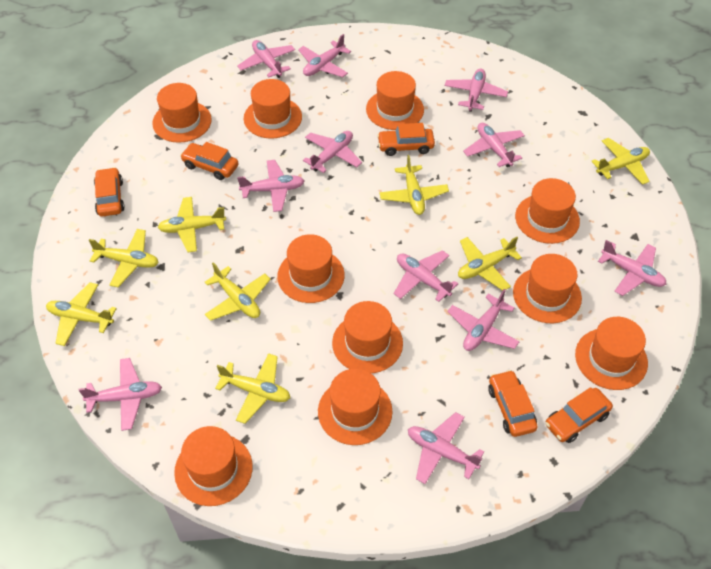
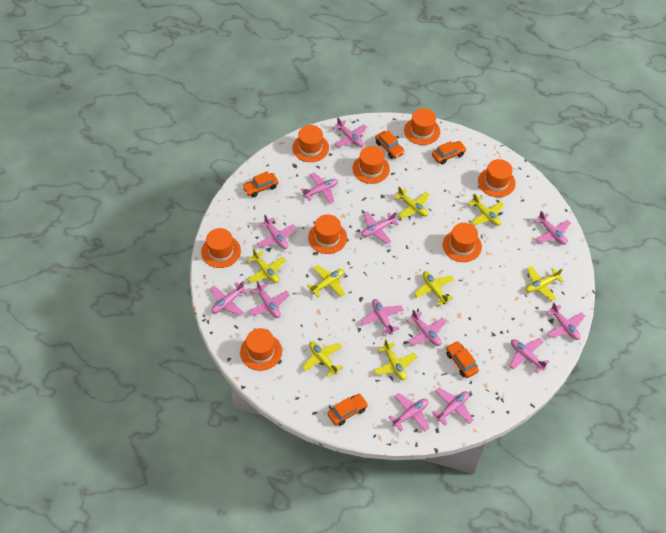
orange hat: [152,83,212,143] [174,426,253,506] [244,79,302,138] [277,234,345,303] [318,369,393,445] [332,301,403,373] [366,71,424,130] [513,254,582,323] [515,178,580,244] [575,317,648,390] = 10 -> [201,228,241,268] [240,328,282,371] [292,125,329,162] [308,214,347,254] [353,146,390,184] [404,108,440,145] [443,223,482,262] [478,159,516,197] = 8
pink plane: [79,358,162,431] [237,40,295,78] [237,160,304,212] [298,34,351,77] [303,131,362,173] [394,250,458,302] [408,412,484,484] [445,68,508,112] [447,289,520,351] [463,123,525,167] [598,240,667,296] = 11 -> [210,281,248,316] [248,281,290,318] [257,215,296,249] [301,173,338,204] [333,118,367,148] [361,212,399,244] [361,299,404,335] [389,393,429,431] [407,310,446,346] [432,388,473,426] [509,338,549,373] [534,211,571,245] [546,303,585,340] = 13

